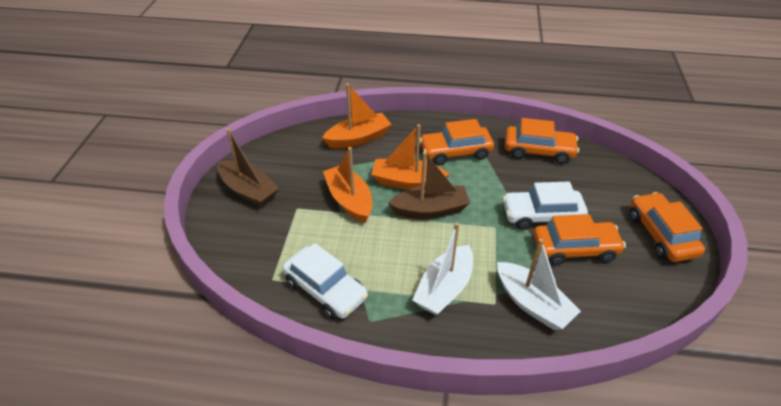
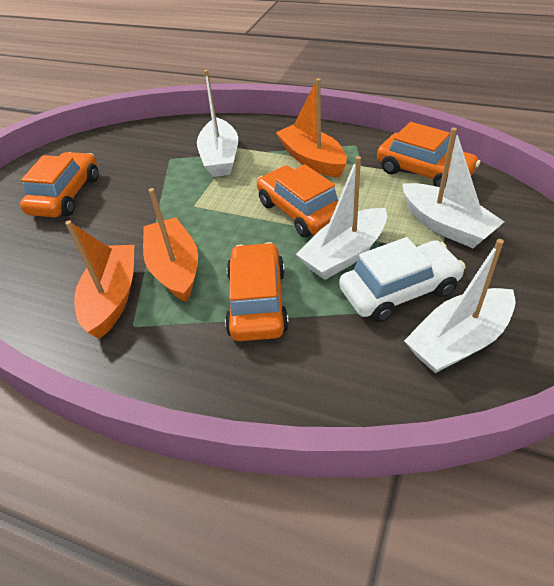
brown boat: [218,128,279,207] [388,152,470,219] = 2 -> none = 0
white boat: [412,223,473,316] [497,238,581,330] = 2 -> [197,70,238,177] [296,156,387,280] [402,128,505,248] [404,239,516,373] = 4
white car: [283,243,368,320] [502,182,588,230] = 2 -> [339,237,466,322] = 1

